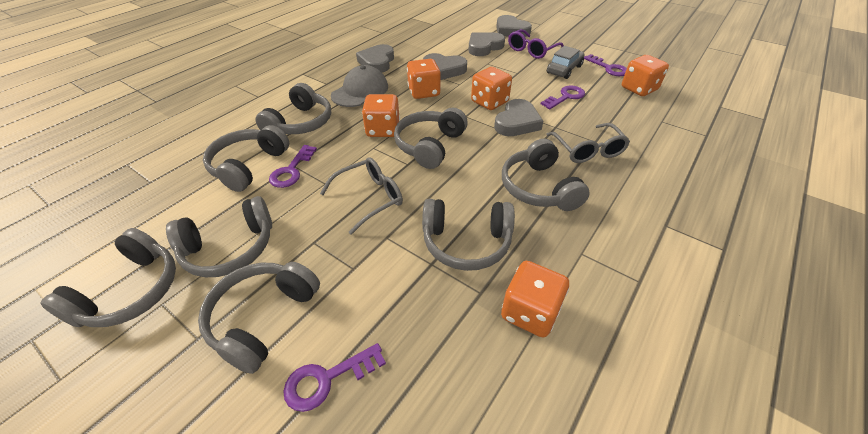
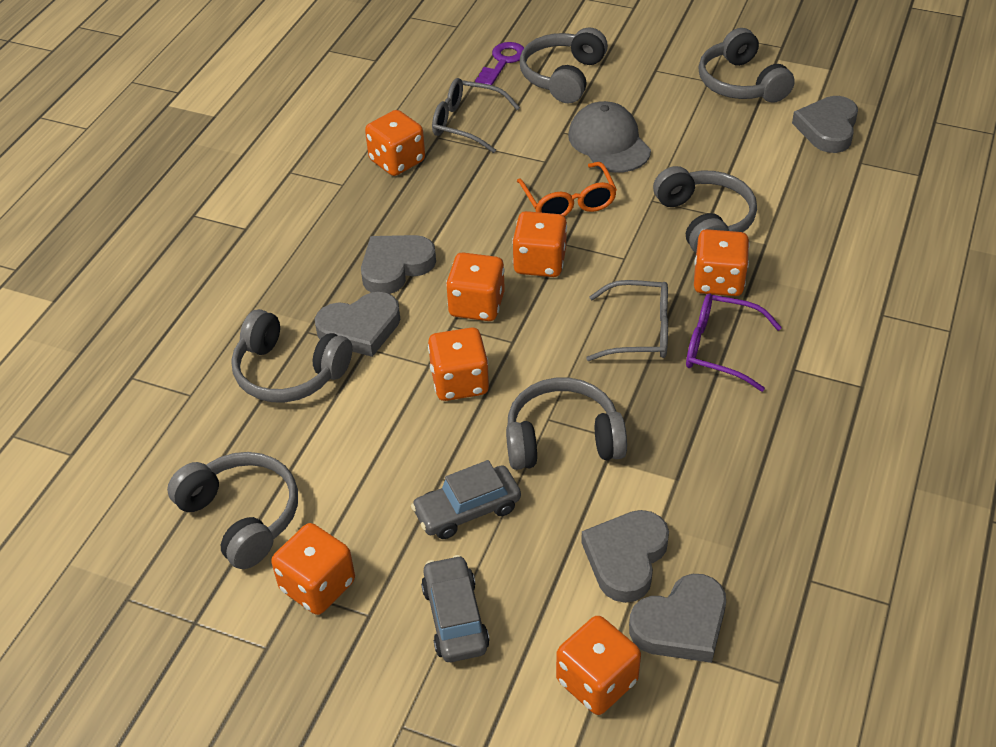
grey car: [547,46,585,79] = 1 -> [411,460,521,539] [421,555,490,662] = 2
grey headphones: [40,228,176,327] [166,196,272,277] [198,262,320,374] [203,125,289,192] [255,83,331,134] [394,107,468,169] [422,199,515,271] [502,139,590,211] = 8 -> [167,452,298,569] [231,309,352,402] [506,378,627,470] [520,27,608,103] [653,166,757,253] [698,28,795,103] = 6
orange dice: [362,94,400,137] [407,59,441,99] [471,67,512,110] [501,261,569,338] [622,55,669,96] = 5 -> [271,523,355,615] [365,110,425,176] [428,327,489,401] [446,252,505,321] [512,211,567,277] [556,616,641,715] [694,229,749,296] = 7
orange glasses: none = 0 -> [517,162,617,217] = 1
purple key: [269,145,317,188] [283,343,386,412] [541,86,585,109] [584,54,627,76] = 4 -> [475,42,524,85] = 1

